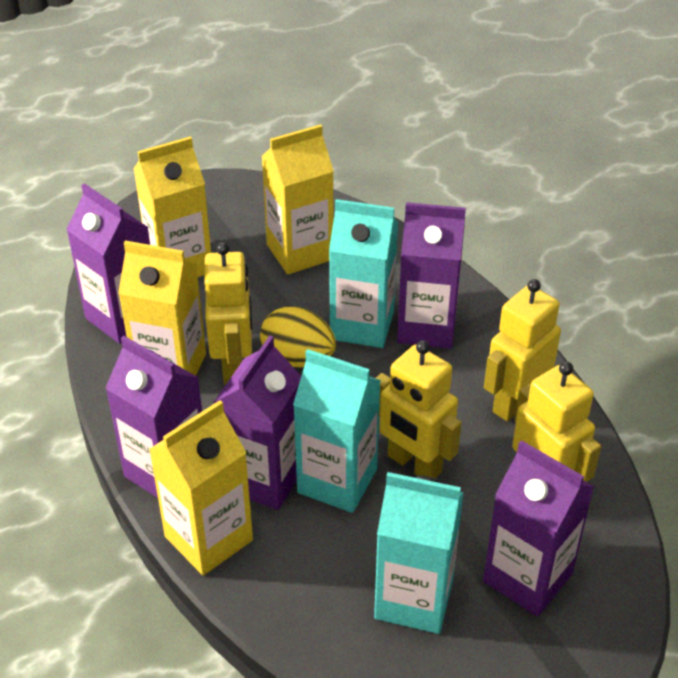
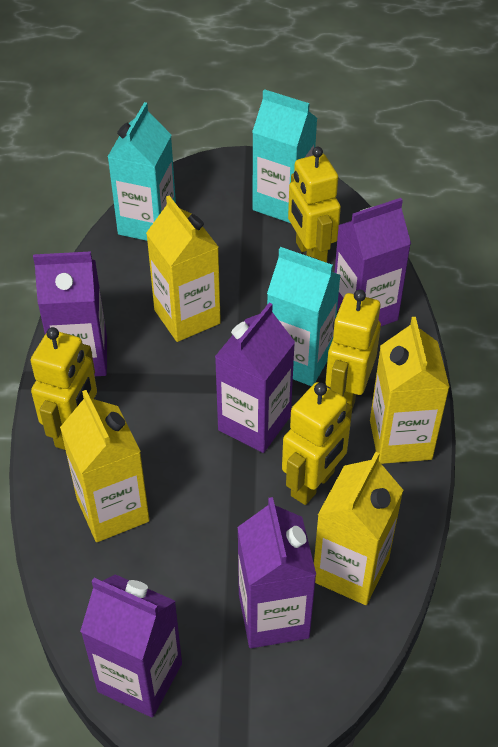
yellow egg: [260,307,336,368] = 1 -> none = 0

